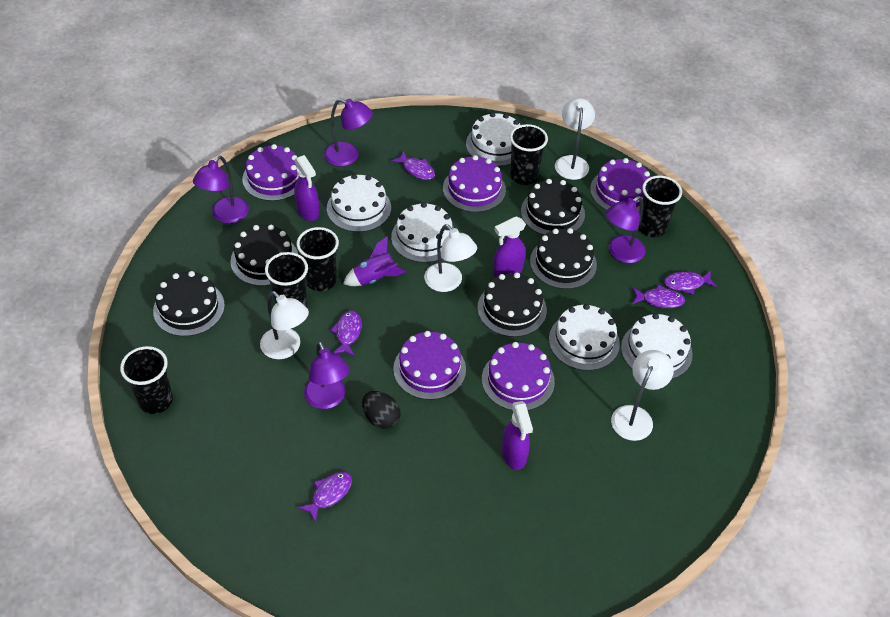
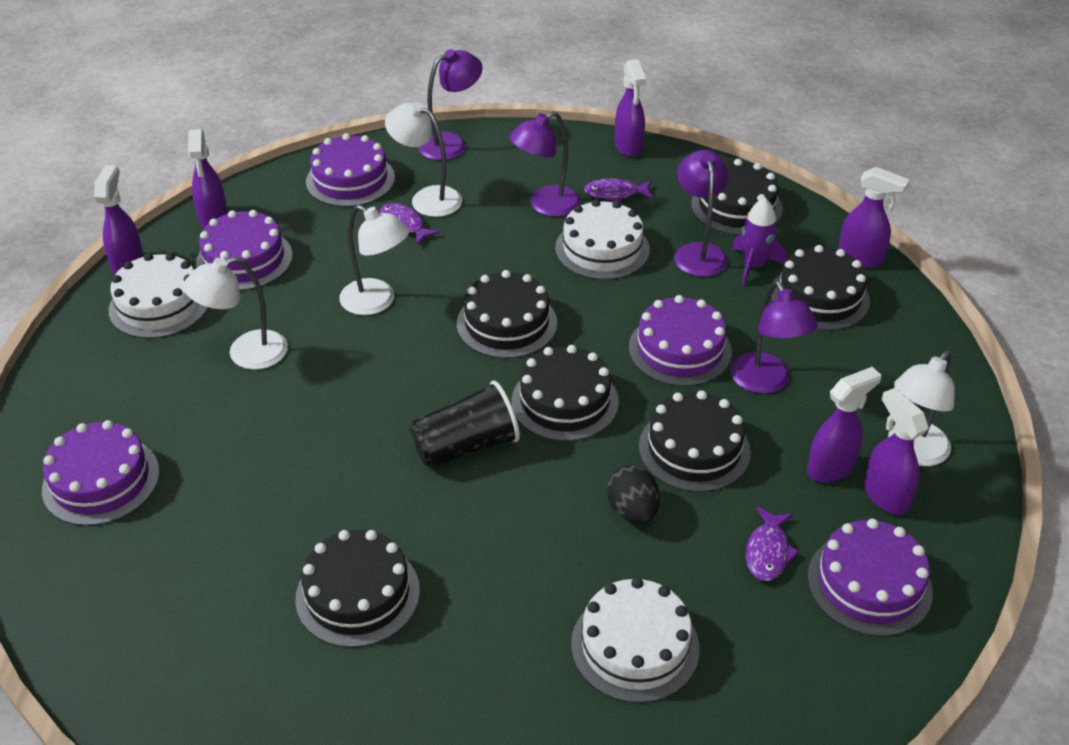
black cake: [153,271,225,336] [230,225,298,286] [477,272,547,337] [521,179,585,235] [530,228,597,289] = 5 -> [295,530,420,648] [457,270,557,359] [512,345,619,441] [639,390,751,492] [691,159,783,235] [771,245,870,331] = 6
black cup: [120,346,173,414] [265,252,308,307] [297,227,339,291] [510,124,548,185] [638,176,682,237] = 5 -> [410,381,520,468] = 1
purple fish: [297,472,352,523] [330,311,362,356] [391,151,435,180] [632,285,685,308] [664,271,717,295] = 5 -> [380,203,440,245] [584,178,654,202] [746,507,799,581] = 3
purple spray bottle: [294,155,319,221] [493,216,526,277] [502,401,533,470] = 3 -> [94,165,144,275] [188,129,228,228] [615,59,646,157] [807,367,881,483] [838,167,910,268] [864,388,929,515] = 6
white cake: [327,174,391,232] [391,202,454,263] [466,112,520,166] [549,304,620,371] [621,313,693,379] = 5 -> [109,253,208,339] [555,199,650,280] [571,577,699,703] = 3

